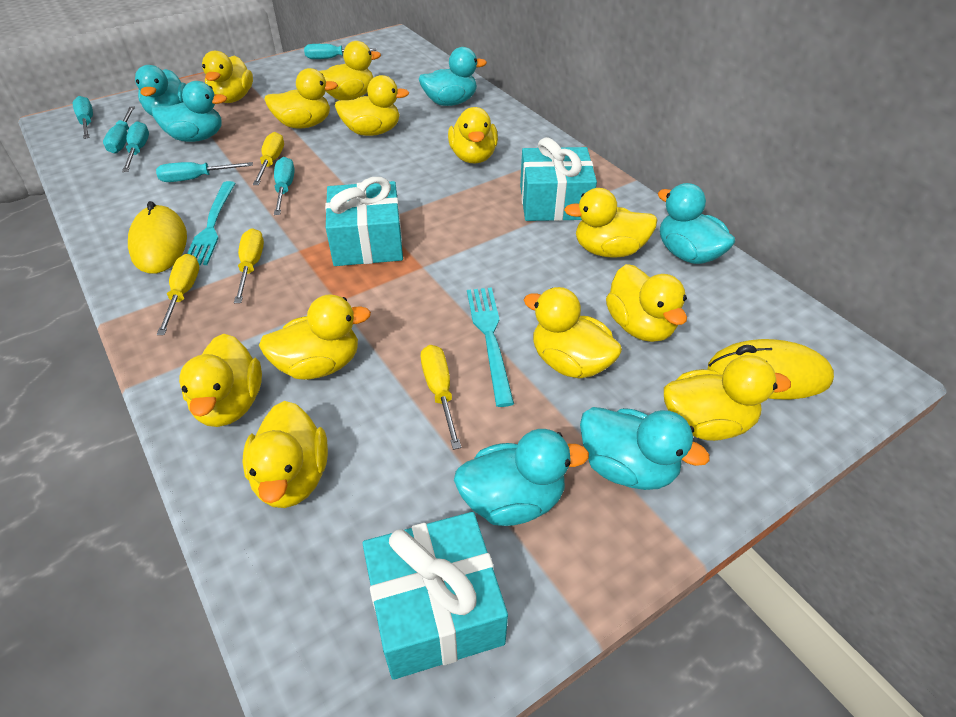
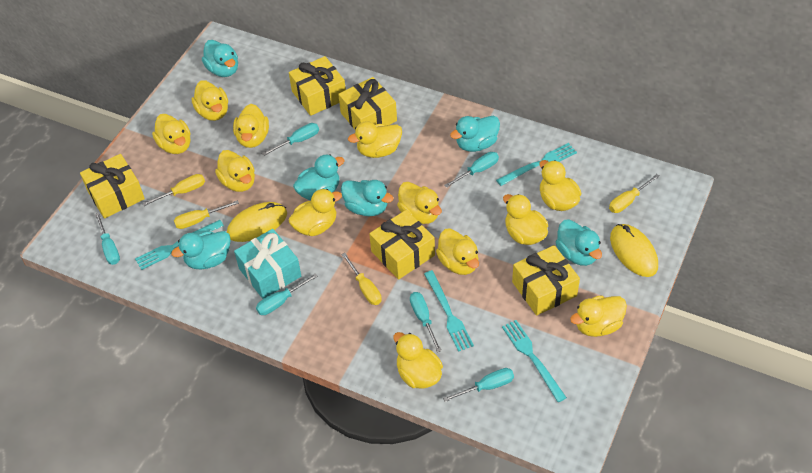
turquoise fork: [187,181,235,265] [467,287,514,407] = 2 -> [135,220,224,270] [424,270,474,352] [496,143,577,186] [502,320,567,402] = 4
turquoise gift: [325,177,403,266] [362,512,508,680] [520,137,597,221] = 3 -> [234,229,301,299] = 1
yellow gift: none = 0 -> [80,154,145,219] [289,56,346,116] [338,77,397,129] [369,210,435,279] [512,245,580,316] = 5

